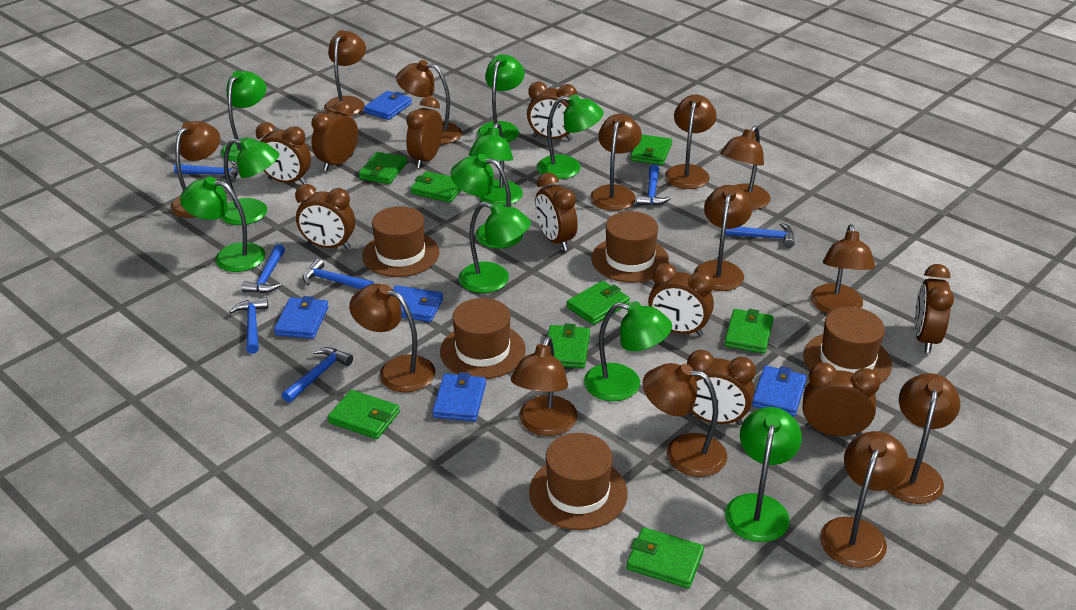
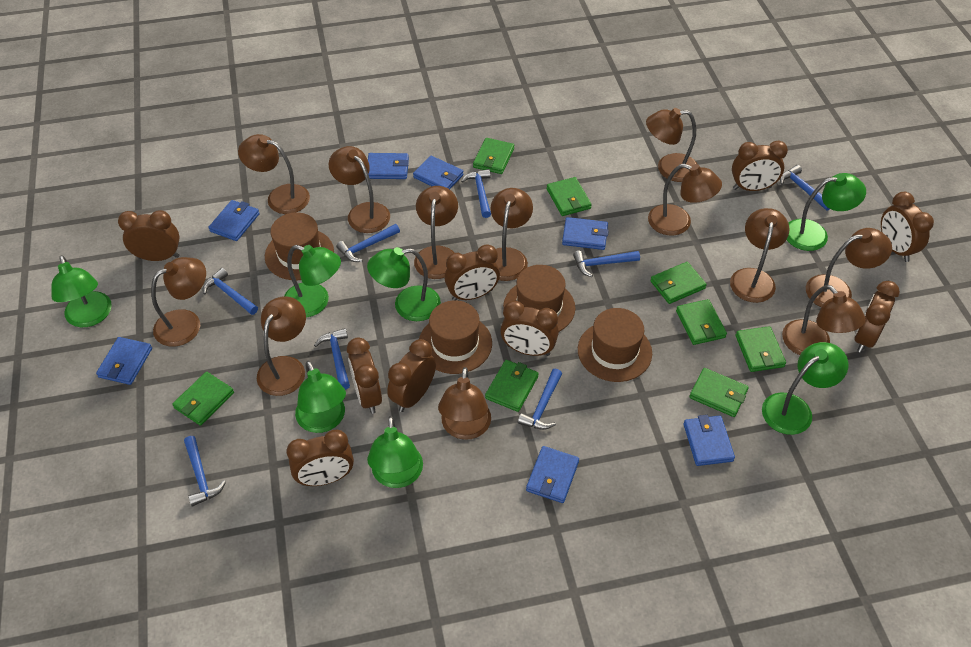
blue hammer: [174,161,239,183] [229,297,268,354] [241,244,285,293] [282,347,353,402] [303,259,374,289] [636,164,671,206] [725,223,795,248] = 7 -> [184,436,226,507] [203,268,258,315] [314,328,350,390] [336,224,400,262] [461,169,491,218] [518,369,562,430] [573,251,640,277] [780,165,830,211] = 8
blue wallet: [274,296,328,339] [364,91,412,120] [393,285,443,322] [432,372,486,421] [752,365,807,417] = 5 -> [96,337,152,385] [209,200,260,241] [368,153,409,179] [413,156,463,189] [526,446,579,503] [562,217,609,250] [683,415,735,466] = 7
brown clock: [256,122,311,184] [295,184,355,250] [312,101,358,171] [406,96,443,168] [527,81,577,140] [535,173,578,251] [648,263,714,336] [687,350,756,425] [803,362,880,436] [915,264,954,353] = 10 -> [118,210,180,261] [287,430,354,486] [347,337,382,414] [387,339,436,412] [445,244,500,300] [500,301,559,356] [732,141,788,191] [854,281,900,353] [881,192,934,262] = 9
brown hat: [362,206,439,277] [440,298,526,379] [529,433,628,530] [591,211,669,283] [804,307,892,384] = 5 -> [265,212,334,280] [419,300,492,374] [503,265,575,332] [578,308,652,382] = 4
brown lamp: [170,121,220,218] [324,30,366,116] [349,284,436,392] [396,60,462,145] [511,336,578,436] [590,114,642,211] [643,363,727,477] [665,95,717,189] [694,185,752,291] [720,126,771,210] [810,224,875,314] [820,431,909,568] [887,373,960,504] = 13 -> [151,257,206,347] [238,134,310,214] [257,296,306,396] [329,146,390,233] [414,186,458,279] [438,367,491,440] [491,188,533,281] [646,108,697,182] [648,164,722,235] [730,208,789,303] [782,285,866,355] [806,228,892,307] = 12
green lamp: [180,177,265,272] [221,71,266,162] [221,137,279,225] [450,154,523,249] [459,201,531,293] [469,122,523,206] [477,54,525,142] [537,94,604,179] [584,301,672,401] [725,407,802,542] = 10 -> [51,255,112,327] [284,245,341,317] [295,361,346,433] [367,247,441,321] [367,416,423,488] [762,342,848,435] [787,173,866,251] = 7

